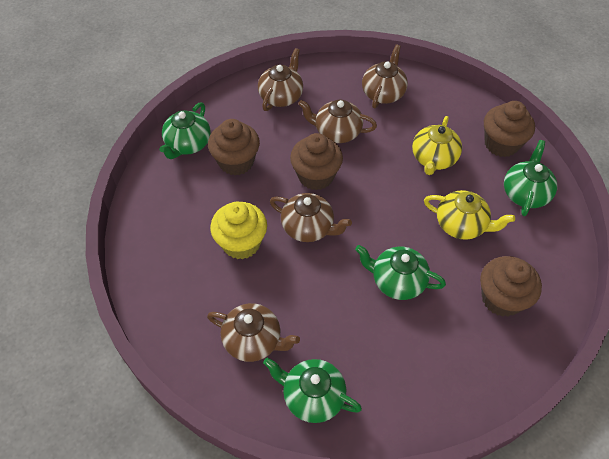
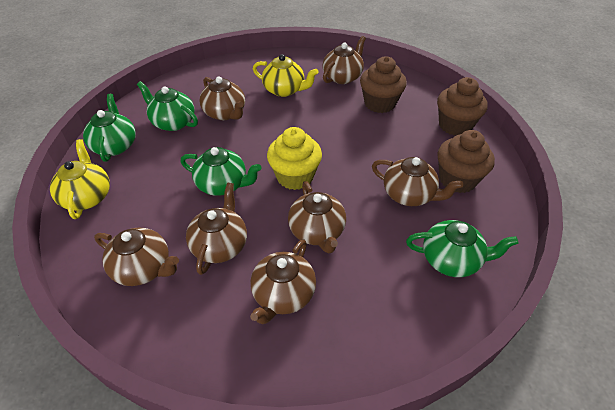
brown cupcake: [208,119,260,175] [290,133,343,190] [480,256,542,317] [484,101,535,157] = 4 -> [360,56,407,113] [437,77,488,136] [437,130,495,193] = 3
brown teapot: [207,303,300,362] [258,48,303,111] [270,193,352,242] [298,100,377,143] [362,44,408,108] = 5 -> [94,228,179,286] [186,183,247,275] [199,76,245,120] [250,239,316,324] [288,181,346,253] [322,36,366,84] [372,157,463,206] = 7

